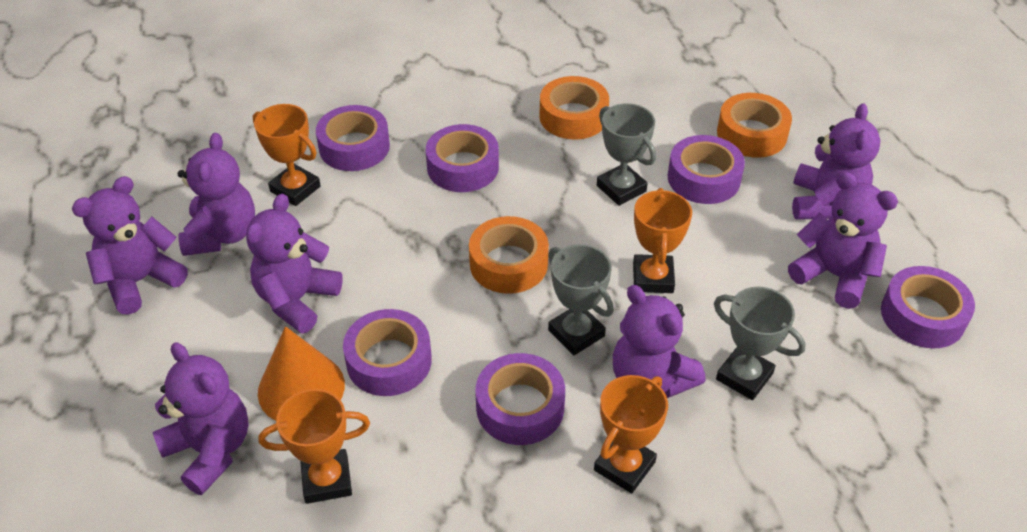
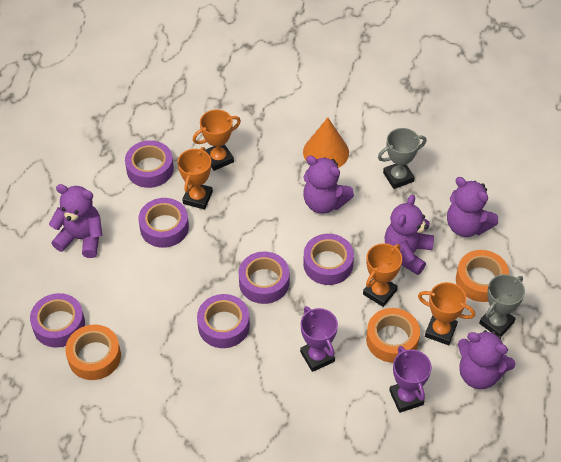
grey trophy: [548,244,614,355] [597,103,656,206] [714,286,806,400] = 3 -> [378,128,427,189] [479,274,525,337] = 2
purple teddy bear: [72,176,188,315] [153,342,249,495] [178,133,255,256] [246,194,343,333] [613,285,706,398] [788,172,898,309] [792,103,881,220] = 7 -> [49,184,102,258] [303,155,354,214] [384,195,434,275] [447,177,498,237] [458,330,516,389] = 5
purple trophy: none = 0 -> [300,306,338,372] [389,346,432,413] = 2

